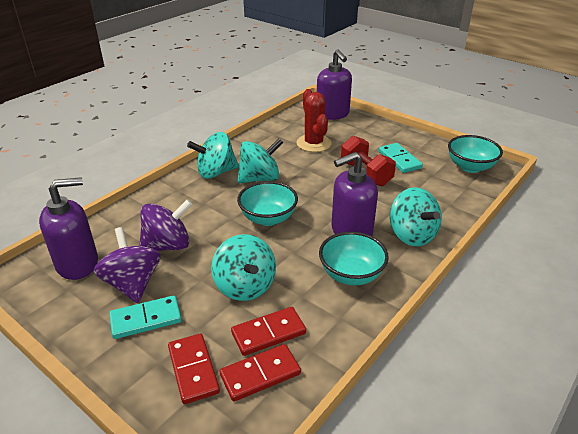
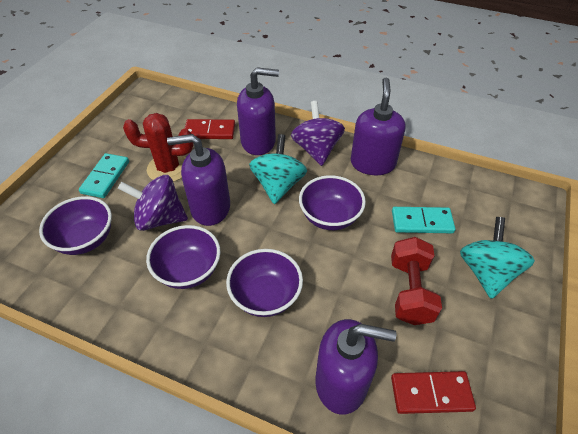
purple bowl: none = 0 -> [39,196,112,255] [146,225,221,289] [226,249,303,317] [299,175,366,230] = 4
purple soap dispenser: [39,177,98,280] [317,49,352,120] [332,152,378,236] = 3 -> [167,134,230,226] [237,67,279,155] [316,319,396,415] [351,77,406,175] = 4
red domino: [168,333,220,404] [220,344,301,402] [231,307,306,356] = 3 -> [185,119,235,139] [391,371,476,414] = 2
turquoise bowl: [237,181,298,226] [319,232,389,285] [448,135,503,173] = 3 -> none = 0
turquoise spinning top: [187,132,239,179] [211,234,276,301] [237,138,283,183] [390,187,442,246] = 4 -> [249,134,307,204] [460,217,535,299] = 2

